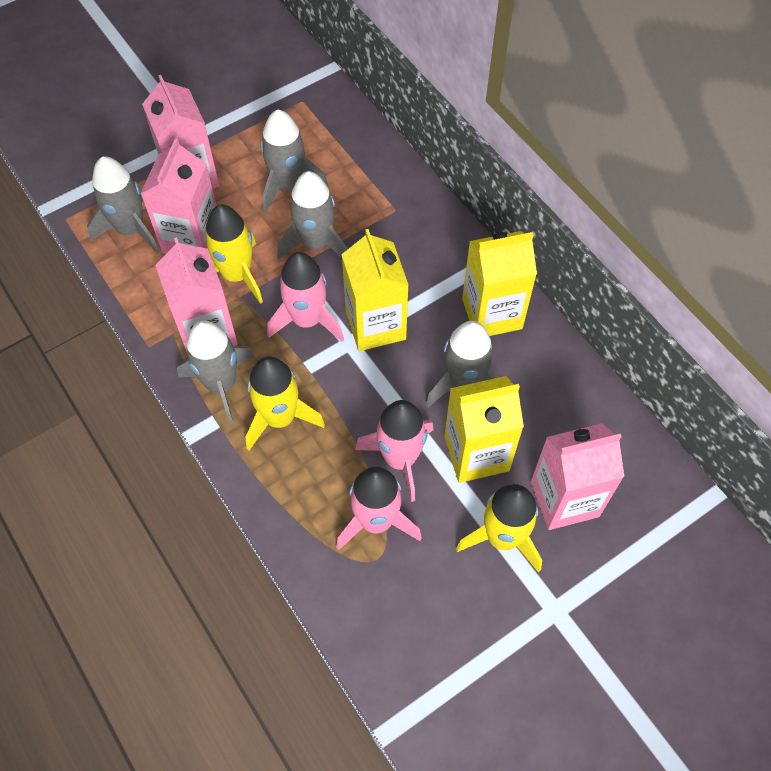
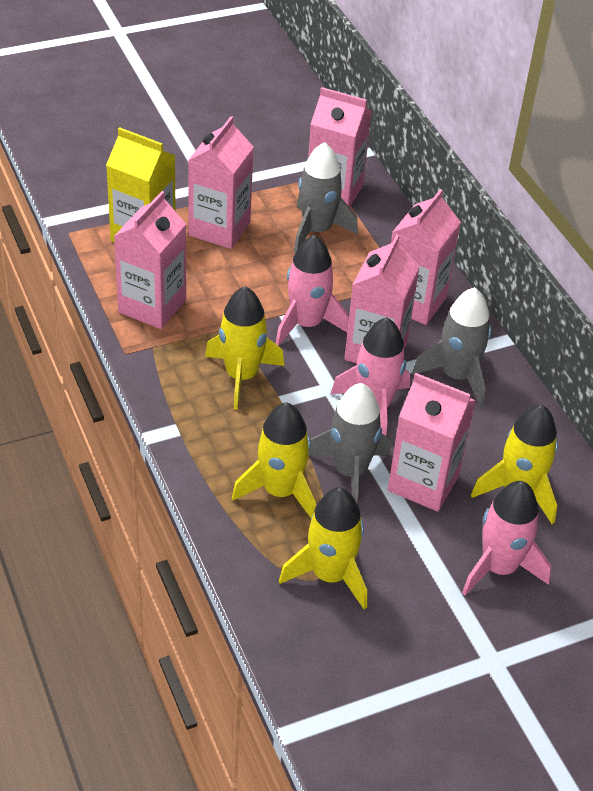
grey rocket: [87,156,160,253] [177,321,255,424] [261,110,328,213] [277,171,348,260] [426,321,495,408] = 5 -> [294,142,358,253] [308,383,390,503] [412,287,491,407] = 3
pink carton: [141,138,217,254] [142,75,220,189] [155,237,238,355] [531,423,624,530] = 4 -> [114,191,186,329] [188,116,254,249] [308,87,372,208] [344,235,420,364] [388,373,476,512] [391,189,461,325] = 6
yellow carton: [341,229,409,351] [444,376,524,483] [462,231,537,336] = 3 -> [106,127,176,242] = 1
yellow rocket: [206,204,263,304] [246,356,325,450] [456,484,542,573] = 3 -> [205,286,284,410] [232,403,316,518] [279,487,367,609] [471,405,558,524] = 4

